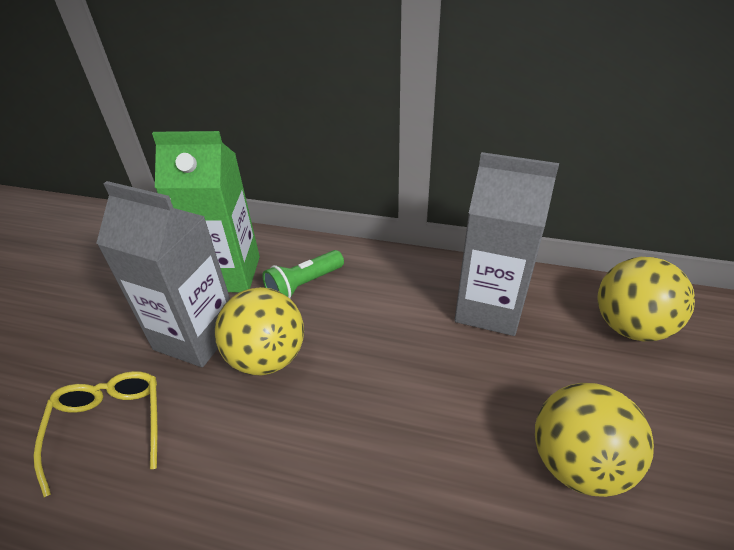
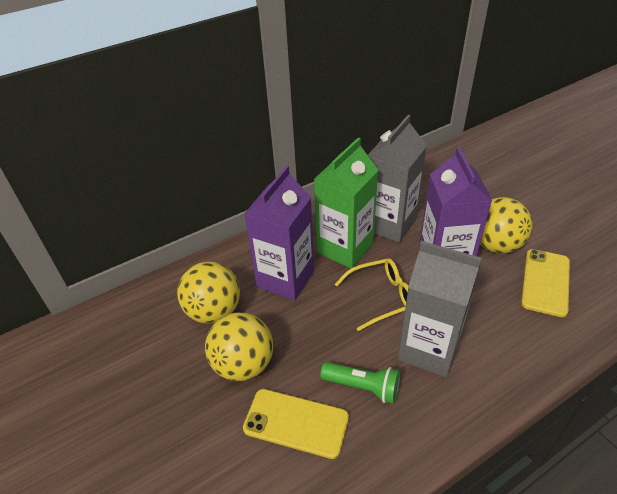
purple carton: none = 0 -> [244,165,314,301] [419,147,492,256] = 2
yellow phone: none = 0 -> [243,389,349,459] [521,249,570,317] = 2

